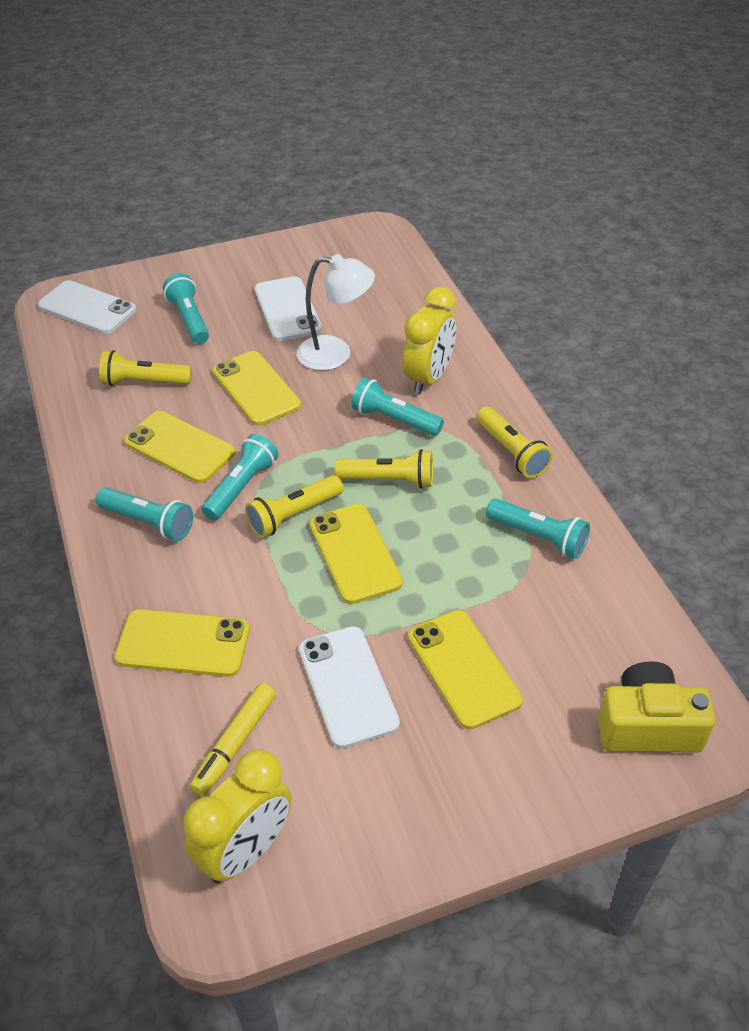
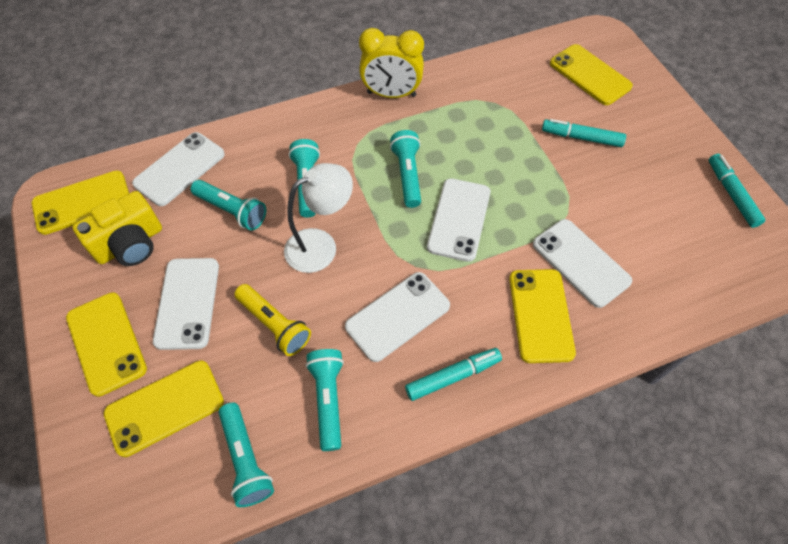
turquoise marker: none = 0 -> [405,348,502,401] [542,119,626,147] [709,154,766,228] = 3
white phone: [38,280,136,334] [255,276,322,341] [299,626,400,749] = 3 -> [132,132,225,206] [153,258,219,350] [345,272,450,362] [427,178,490,262] [533,219,632,308] = 5
yellow clock: [183,749,292,883] [402,287,456,395] = 2 -> [359,28,424,98] = 1
yellow flashlight: [99,350,192,386] [245,475,343,538] [335,449,433,489] [476,406,553,478] = 4 -> [234,284,311,356] = 1
yellow marker: [189,683,276,797] = 1 -> none = 0

